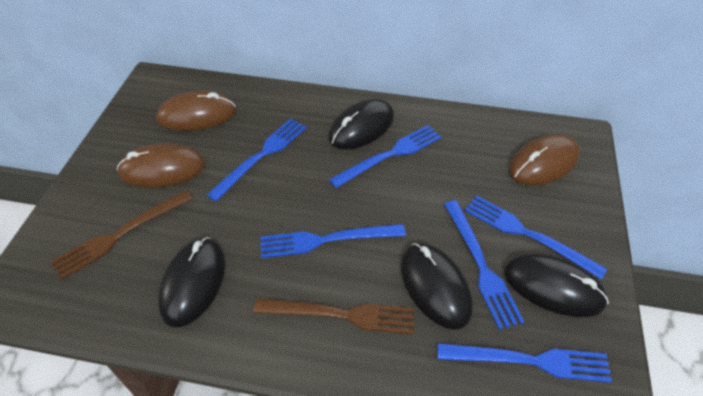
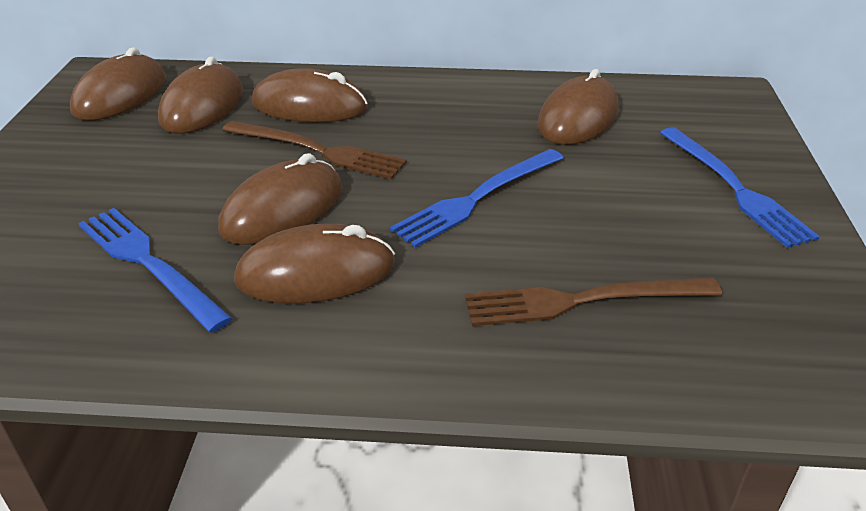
black mouse: [158,237,226,327] [328,99,394,149] [401,243,473,330] [505,253,609,317] = 4 -> none = 0
blue fork: [207,119,307,202] [260,224,406,258] [329,125,442,188] [437,343,612,383] [444,200,524,330] [465,195,607,280] = 6 -> [78,208,233,333] [390,149,563,248] [660,127,820,248] = 3
brown mouse: [117,143,205,188] [156,91,236,131] [509,134,580,185] = 3 -> [70,47,166,121] [158,57,243,134] [218,153,343,245] [234,224,395,304] [252,68,368,122] [538,69,619,145] = 6

